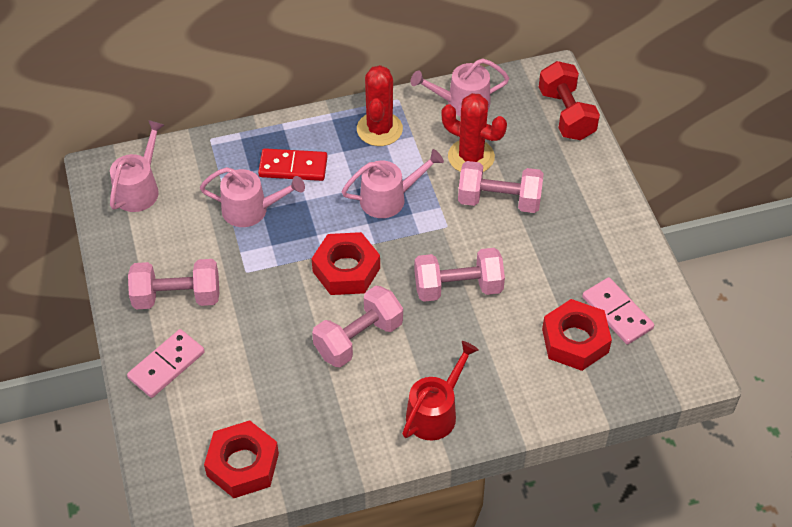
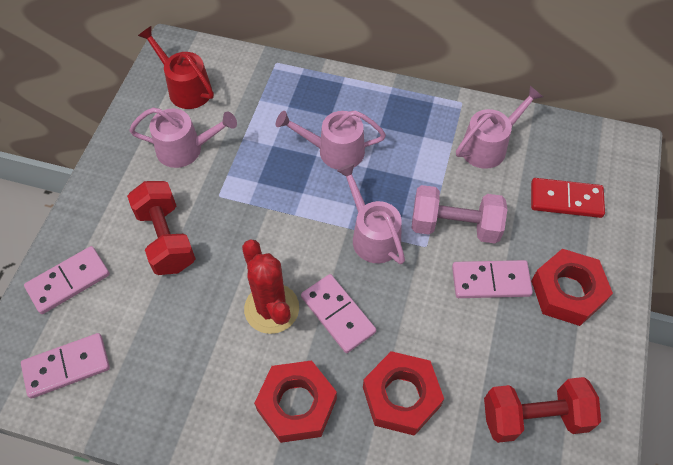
pink domino: [127,329,205,398] [582,277,654,345] = 2 -> [21,333,110,398] [24,246,110,314] [301,274,376,353] [452,260,533,298] = 4
pink dumbbell: [128,259,219,309] [312,286,403,367] [414,248,505,302] [458,161,544,213] = 4 -> [411,185,507,244] = 1
red cactus: [357,65,403,146] [441,93,507,172] = 2 -> [242,239,299,334] = 1
red dumbbell: [539,61,600,140] = 1 -> [127,181,196,275] [484,377,601,443] = 2

